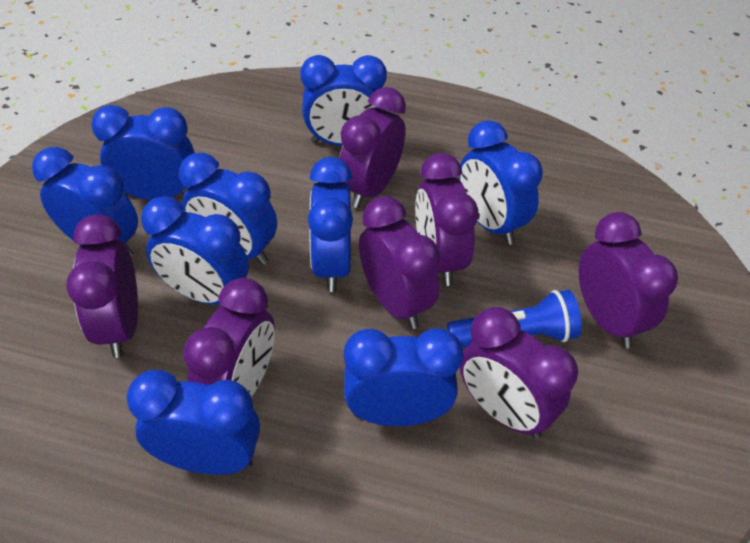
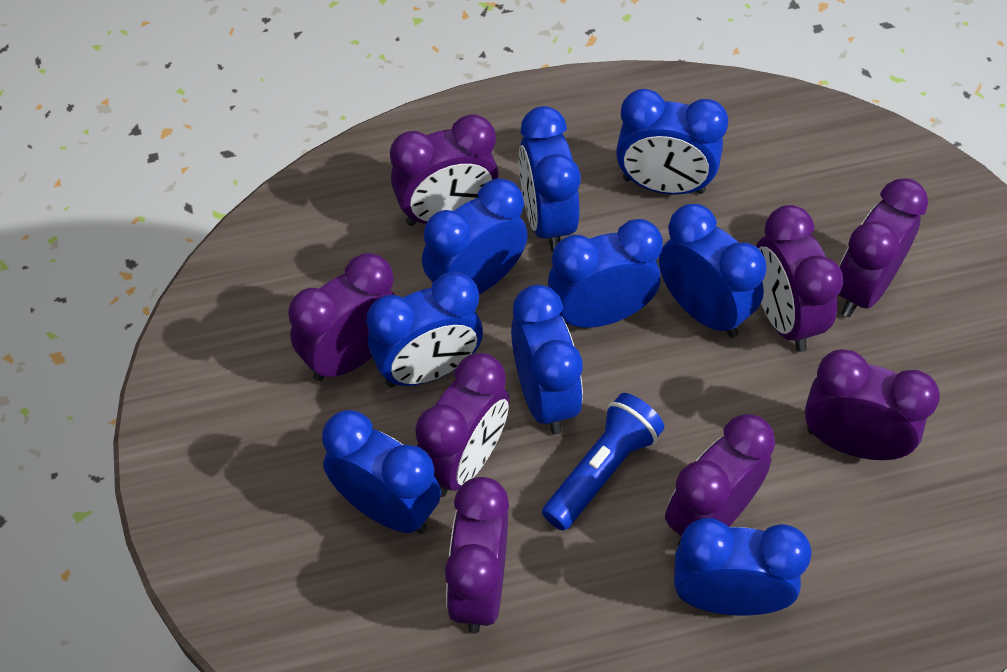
purple clock: [66,214,138,358] [183,278,275,397] [339,87,406,208] [359,196,440,329] [415,153,478,286] [460,307,578,438] [579,212,678,348] = 7 -> [288,253,395,382] [390,114,499,226] [415,353,509,497] [445,477,509,634] [665,414,775,546] [756,205,843,352] [805,349,940,460] [838,178,928,317] = 8

